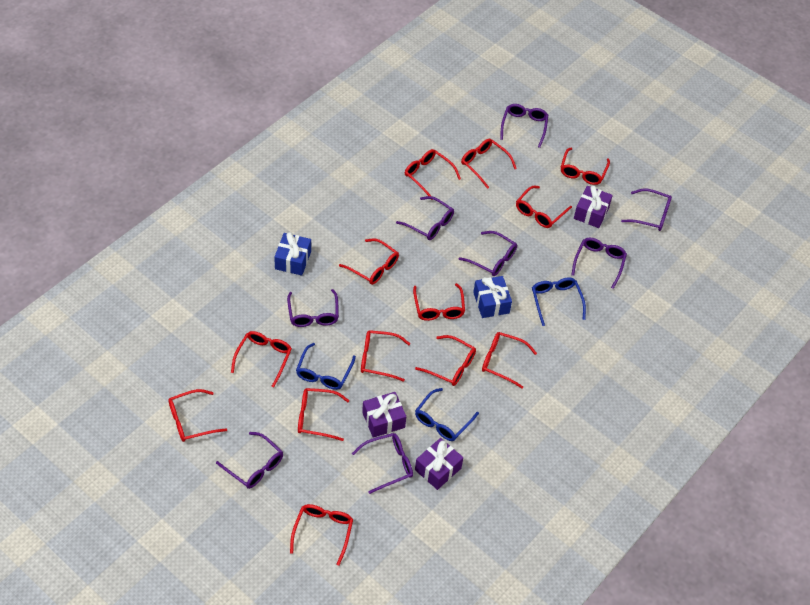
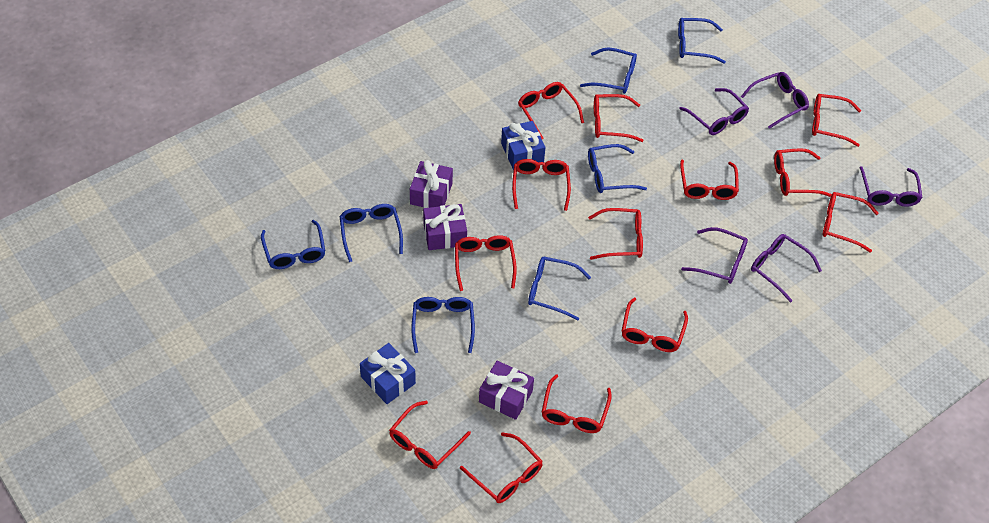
blue glasses: [296,343,356,390] [415,388,479,441] [532,277,586,326] = 3 -> [261,220,325,269] [340,204,403,262] [411,297,475,353] [528,257,591,320] [580,47,637,94] [588,144,647,193] [678,18,726,63] = 7
purple glasses: [216,432,283,489] [287,289,339,327] [352,433,413,494] [396,196,454,240] [459,231,517,276] [500,104,548,148] [572,238,627,289] [621,189,672,231] = 8 -> [679,88,749,135] [681,227,748,284] [741,72,809,129] [751,234,822,303] [859,166,922,207] = 5

